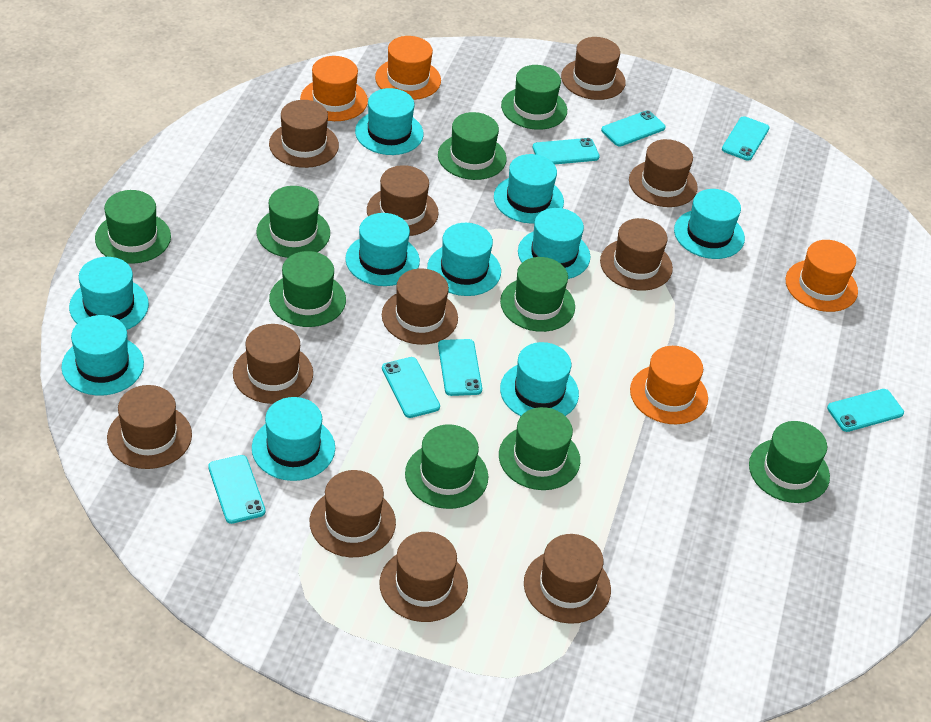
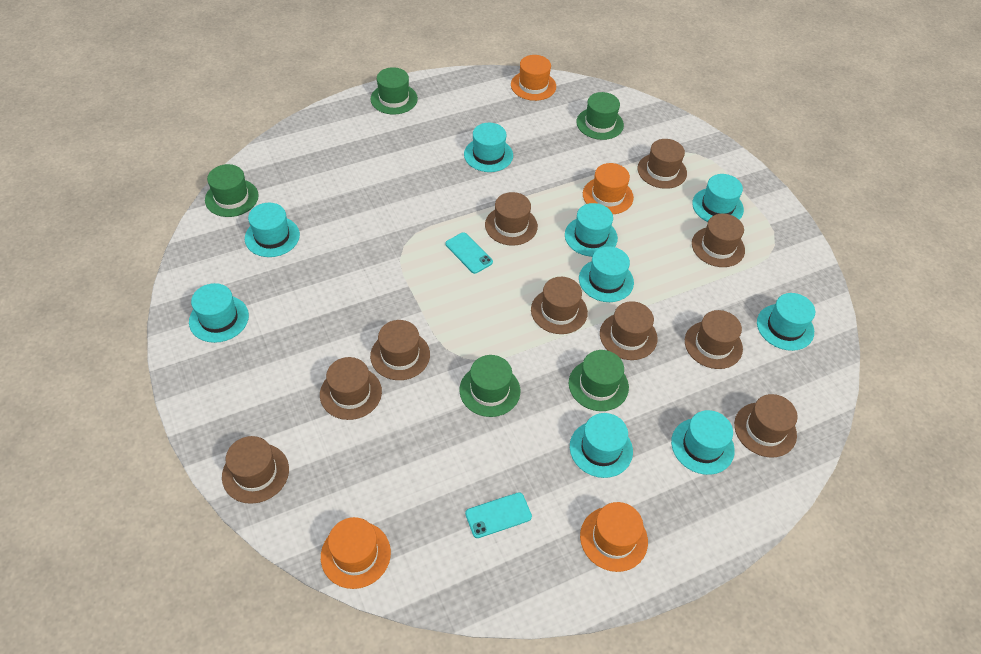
brown hat: [107,385,192,469] [233,324,313,404] [269,100,339,168] [310,470,396,557] [367,165,439,236] [379,532,468,622] [382,268,458,345] [524,534,611,624] [561,37,626,100] [600,218,673,291] [629,139,698,207] = 11 -> [222,436,289,504] [320,357,382,420] [370,320,430,380] [485,192,538,246] [531,277,588,334] [600,301,657,360] [638,139,687,189] [685,310,743,369] [692,214,745,267] [734,394,798,457] = 10
green hat: [95,190,171,264] [256,186,330,258] [269,251,346,327] [405,424,488,509] [438,112,507,180] [499,407,580,490] [500,257,575,332] [501,65,567,130] [749,421,830,503] = 9 -> [205,164,259,217] [370,67,418,114] [459,355,520,417] [569,350,629,411] [576,92,624,140] = 5
turquoise hat: [62,315,144,396] [69,257,149,330] [252,397,335,481] [345,213,420,286] [355,88,424,155] [427,223,501,296] [494,154,564,224] [500,342,579,416] [518,208,590,279] [674,189,745,259] = 10 -> [189,283,249,343] [245,203,300,257] [464,123,513,172] [565,203,618,257] [570,413,633,478] [579,246,634,302] [671,410,735,475] [692,174,744,222] [757,293,815,351] = 9
turquoise phone: [208,455,266,524] [382,357,440,418] [438,339,482,396] [533,138,600,165] [601,110,666,146] [722,116,770,161] [827,389,904,432] = 7 -> [445,232,493,274] [465,492,532,538] = 2

